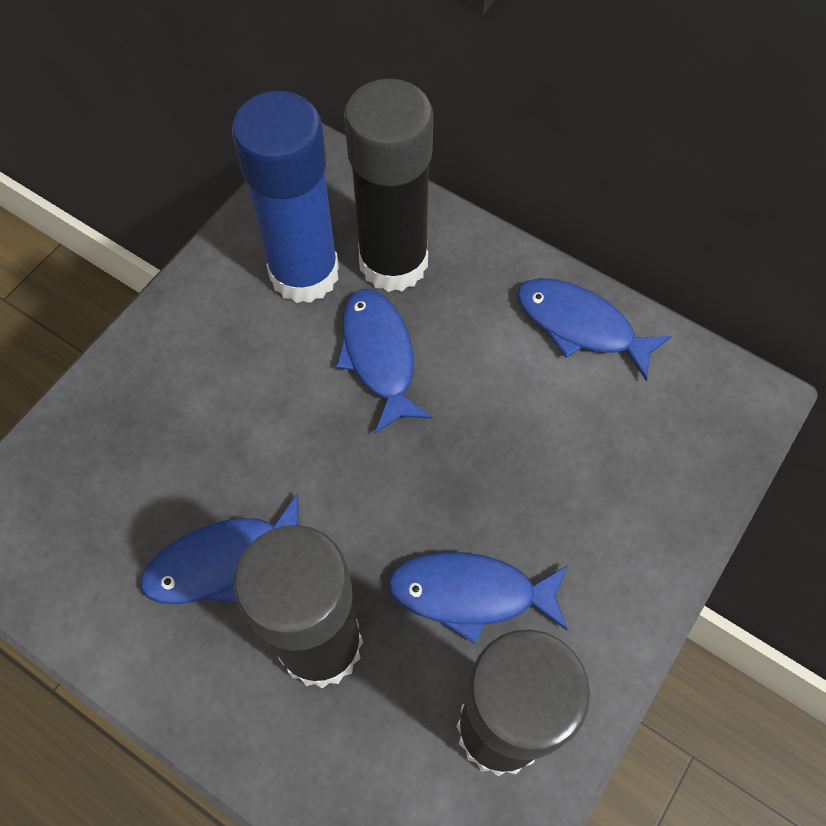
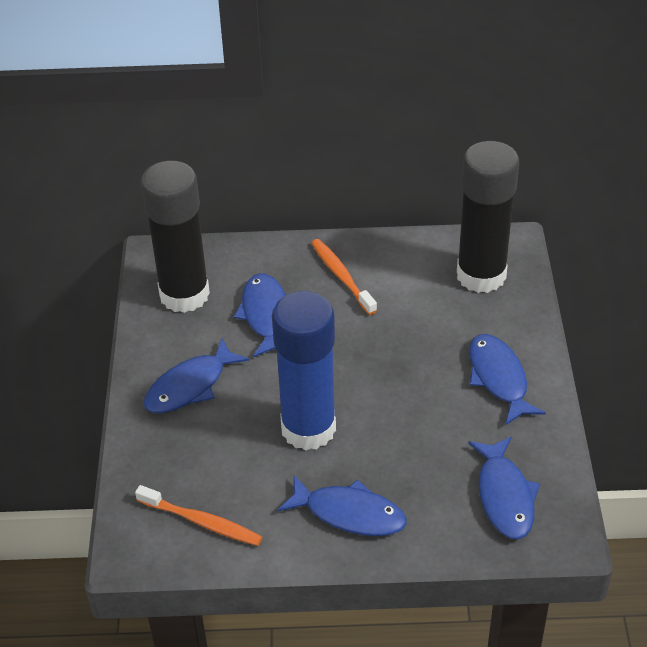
black glue stick: [234,525,363,688] [344,79,433,292] [456,629,590,776] = 3 -> [141,160,210,313] [457,141,519,293] = 2
blue fish: [140,493,298,604] [336,289,432,434] [388,552,568,644] [517,278,672,381] = 4 -> [144,338,250,413] [234,273,286,357] [278,475,407,536] [468,436,540,539] [469,334,546,425] = 5
orange toothbrush: none = 0 -> [135,485,262,546] [311,239,377,315] = 2

